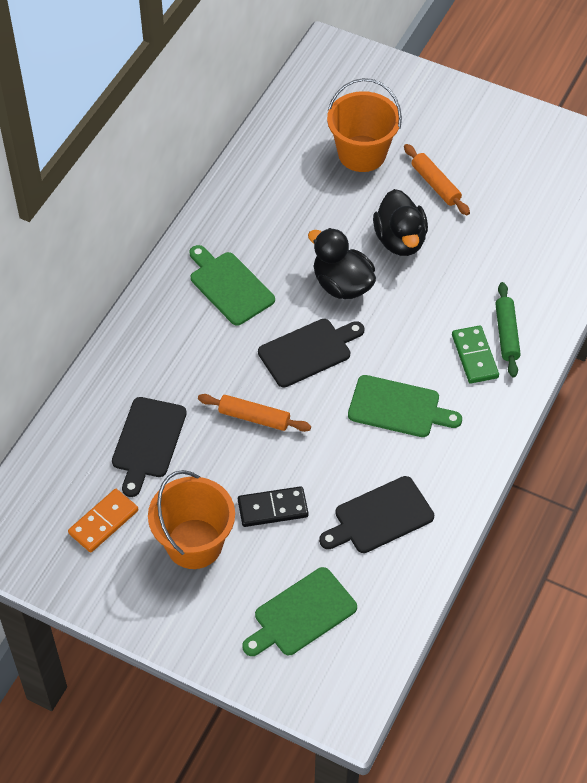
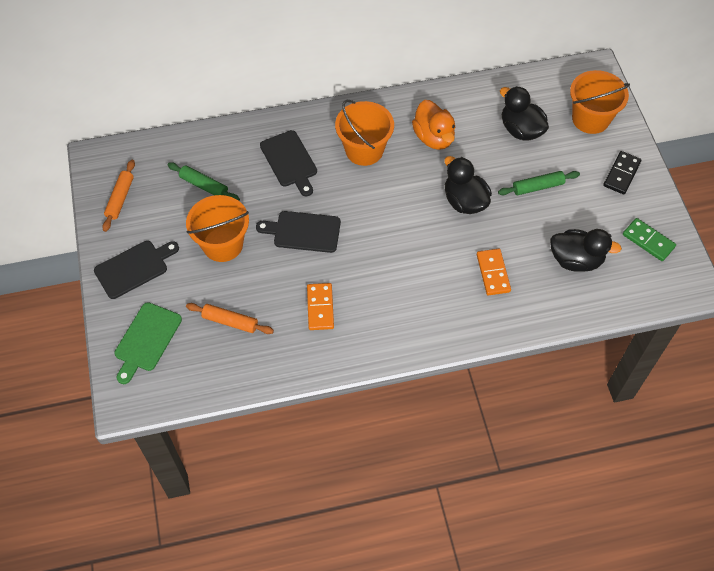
black duck: [308,228,376,299] [373,189,428,256] = 2 -> [444,156,492,214] [500,86,549,140] [550,229,622,272] = 3
green cutting board: [190,245,275,326] [242,567,357,656] [348,375,462,437] = 3 -> [114,302,182,384] = 1
green rolling pin: [495,282,521,377] = 1 -> [167,162,240,201] [498,171,580,195] = 2
orange bucket: [148,470,235,569] [327,78,402,172] = 2 -> [186,195,249,262] [335,100,394,166] [570,70,630,134] = 3
orange domino: [68,489,138,553] = 1 -> [307,283,334,330] [477,249,511,295] = 2
orange duck: none = 0 -> [412,100,455,150] = 1

